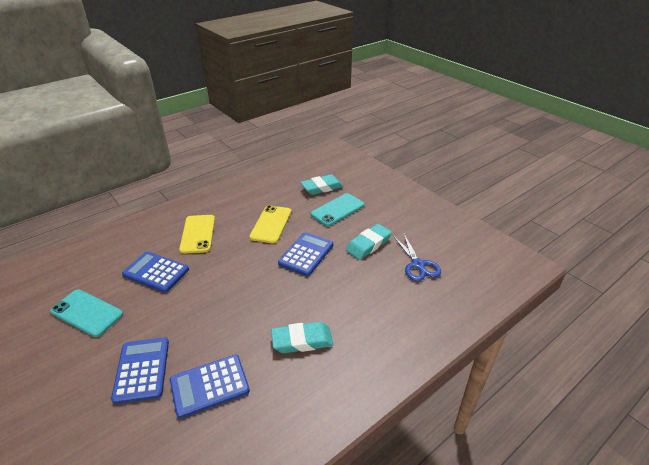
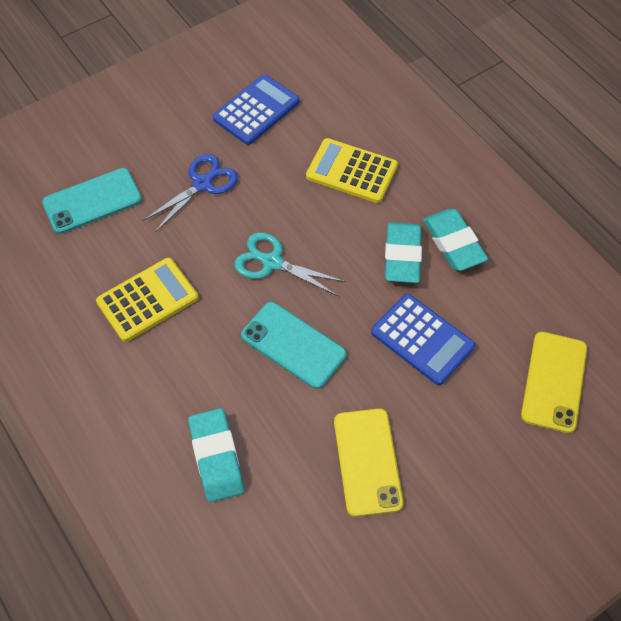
blue calculator: [111,337,169,404] [122,252,189,293] [170,355,250,419] [278,232,333,276] = 4 -> [213,74,300,145] [371,294,475,385] = 2
turquoise scissors: none = 0 -> [234,232,345,296] = 1
yellow calculator: none = 0 -> [96,258,198,342] [306,138,398,203] = 2

